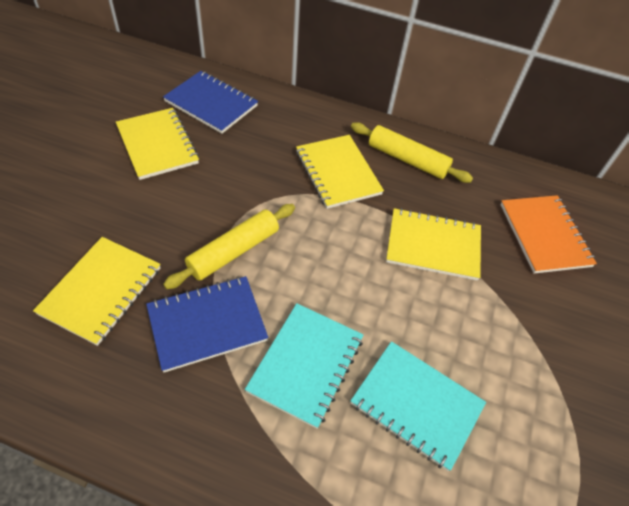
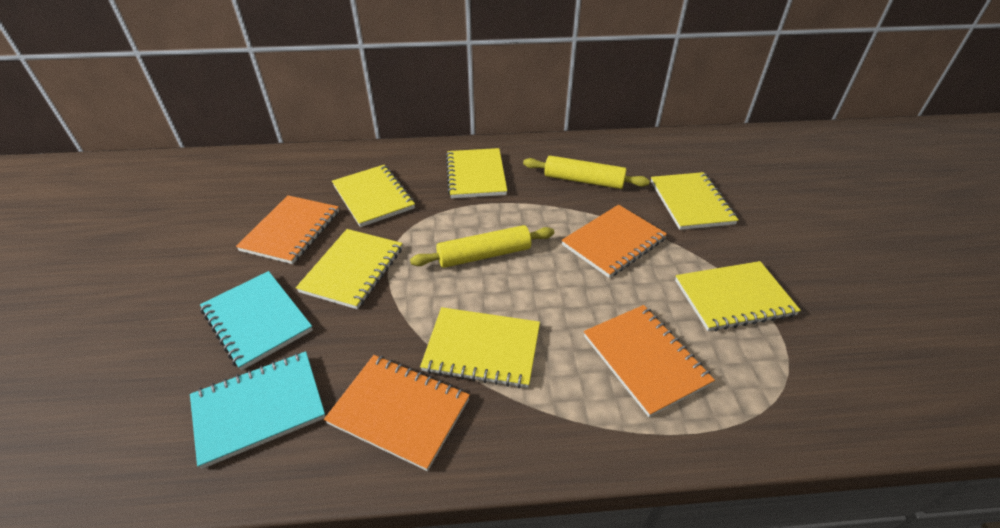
blue notebook: [146,276,268,372] [163,71,258,134] = 2 -> none = 0
orange notebook: [500,195,597,273] = 1 -> [236,195,339,264] [324,355,470,471] [562,205,667,278] [584,305,715,417] = 4
yellow notebook: [33,237,160,346] [116,108,199,180] [296,135,384,209] [386,208,481,281] = 4 -> [296,229,403,309] [332,165,415,227] [420,307,540,389] [446,148,507,198] [651,172,738,230] [675,261,801,331] = 6

